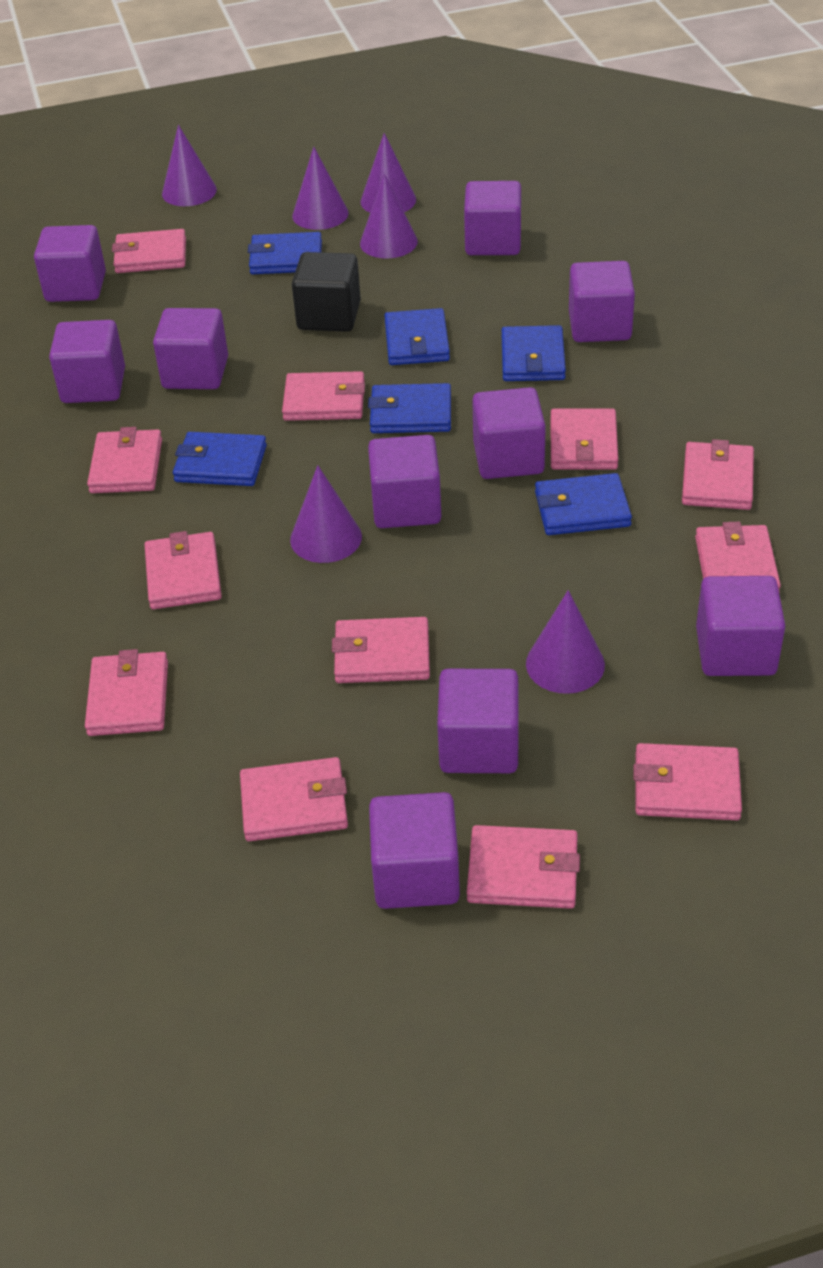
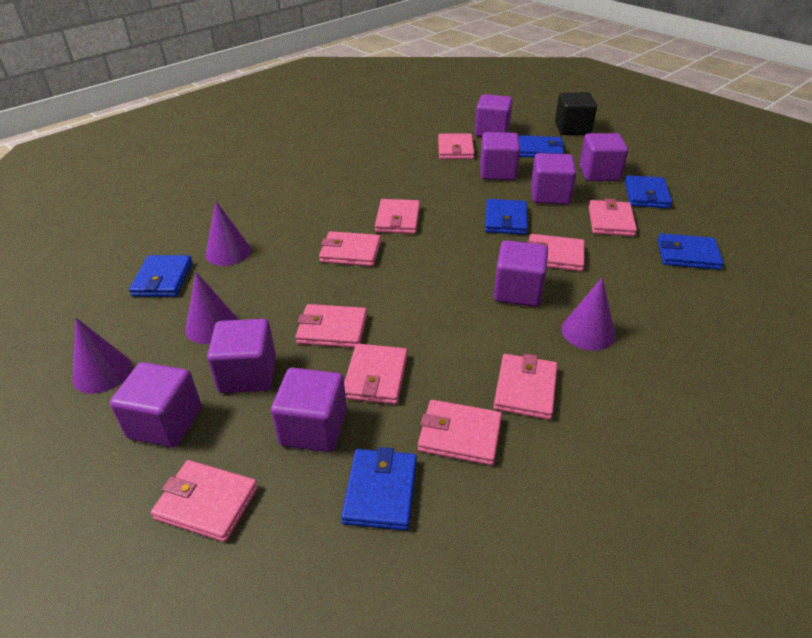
pink wallet: [85,649,168,736] [87,427,162,493] [112,229,186,273] [144,531,222,609] [240,757,348,841] [282,371,365,421] [332,617,430,683] [467,825,580,909] [551,409,618,470] [634,743,742,820] [682,439,754,510] [695,522,781,592] = 12 -> [151,460,258,542] [295,304,367,348] [319,231,381,266] [344,344,408,404] [375,199,420,234] [418,400,502,466] [438,134,475,159] [493,354,557,420] [527,234,585,271] [589,199,637,236] = 10
purple cone: [162,125,217,206] [290,465,362,563] [292,147,349,230] [360,133,416,213] [360,173,418,258] [526,590,605,694] = 6 -> [72,318,132,394] [185,272,238,344] [205,201,251,266] [562,277,616,351] = 4
purple cube: [34,225,106,302] [49,320,125,403] [153,308,228,389] [368,435,441,528] [369,792,460,909] [437,669,519,773] [464,181,521,255] [472,387,546,479] [569,261,635,342] [696,576,785,676] = 10 -> [110,362,202,447] [207,319,276,393] [271,368,347,452] [475,94,513,137] [480,132,520,180] [494,240,548,307] [531,153,576,205] [579,133,628,181] = 8

